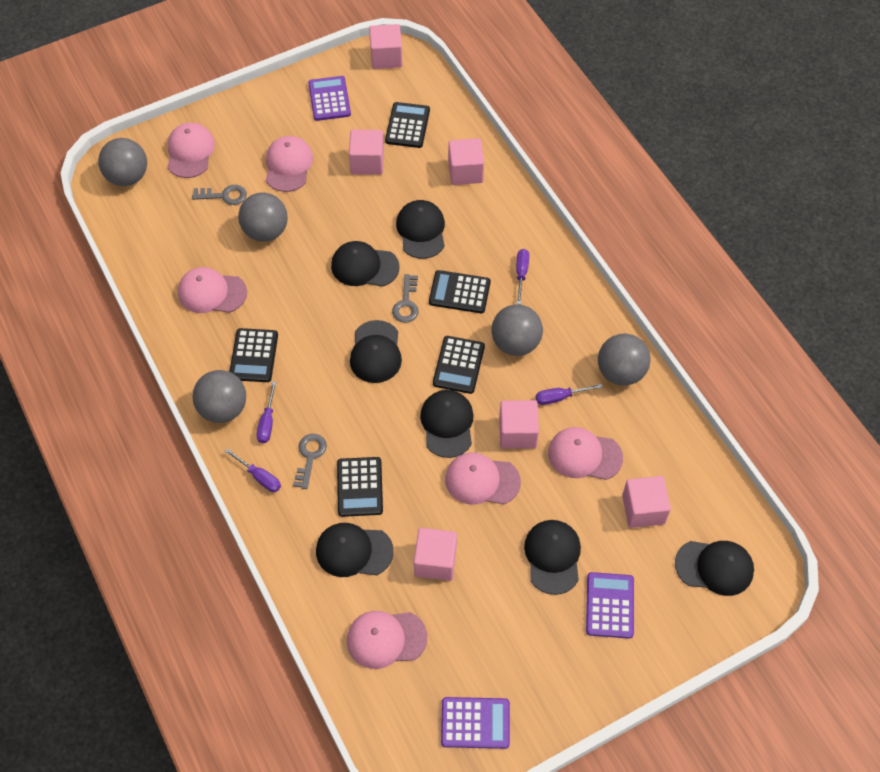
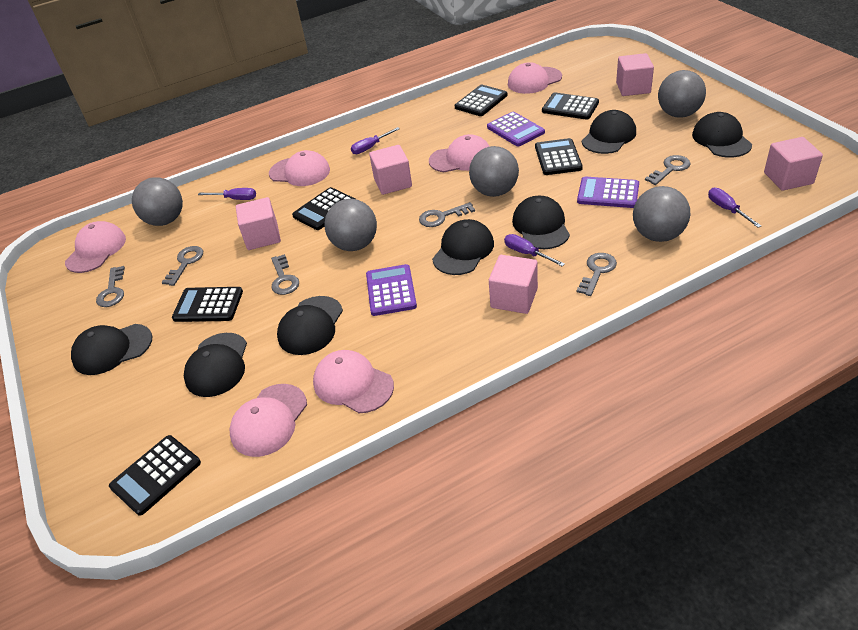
black calculator: [229,328,278,382] [337,457,383,517] [385,102,430,148] [429,270,491,313] [433,336,485,394] = 5 -> [109,435,201,516] [172,287,243,322] [292,187,355,230] [455,85,508,116] [535,138,583,175] [542,93,599,120] = 6
grey key: [192,185,247,205] [293,434,327,489] [392,274,418,323] = 3 -> [96,266,125,307] [161,246,203,286] [271,254,299,295] [419,202,475,227] [576,253,617,296] [645,155,691,185] = 6
pink cube: [349,130,384,175] [369,24,402,69] [414,528,457,581] [448,138,484,185] [499,400,539,449] [622,476,671,528] = 6 -> [236,197,281,250] [369,145,412,195] [489,255,538,314] [616,53,654,96] [764,137,823,191] = 5

